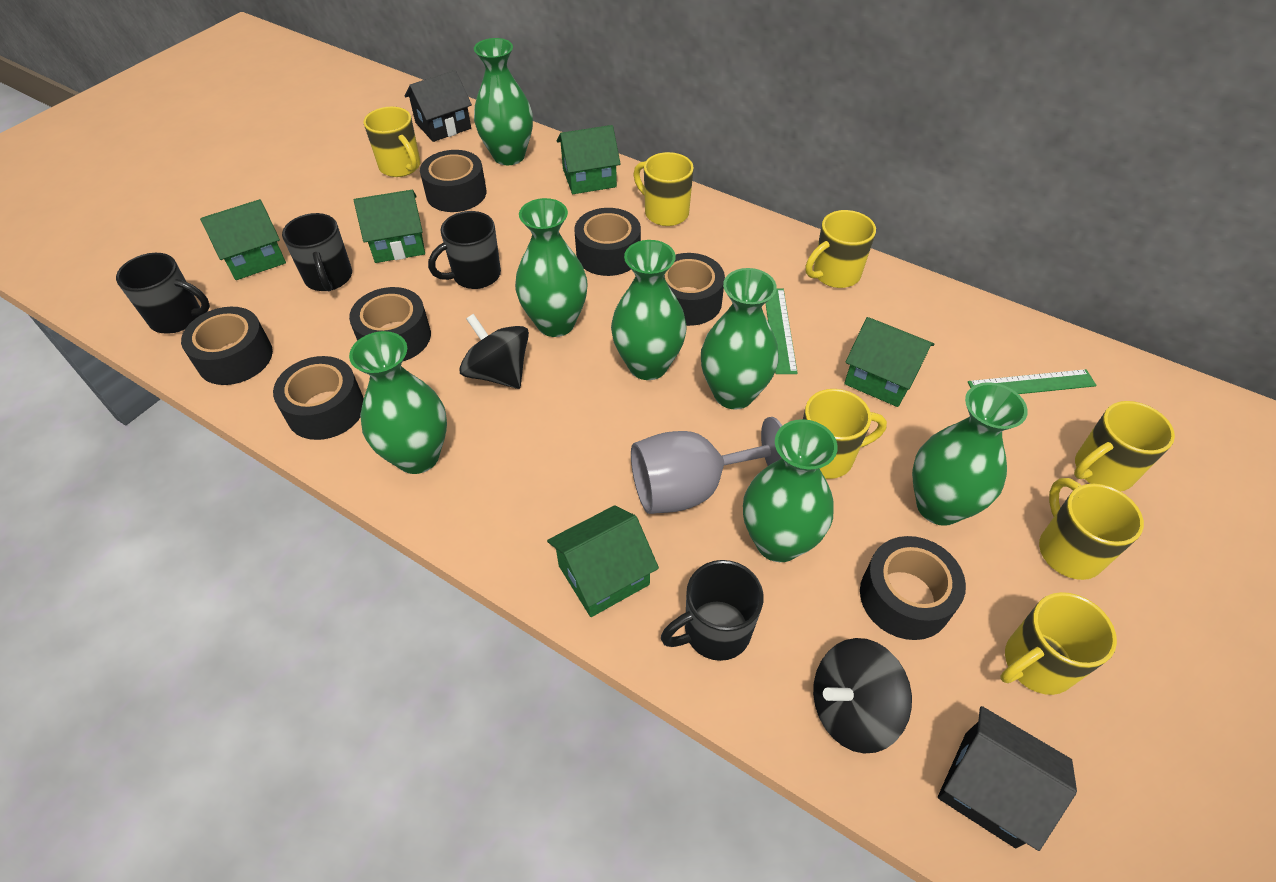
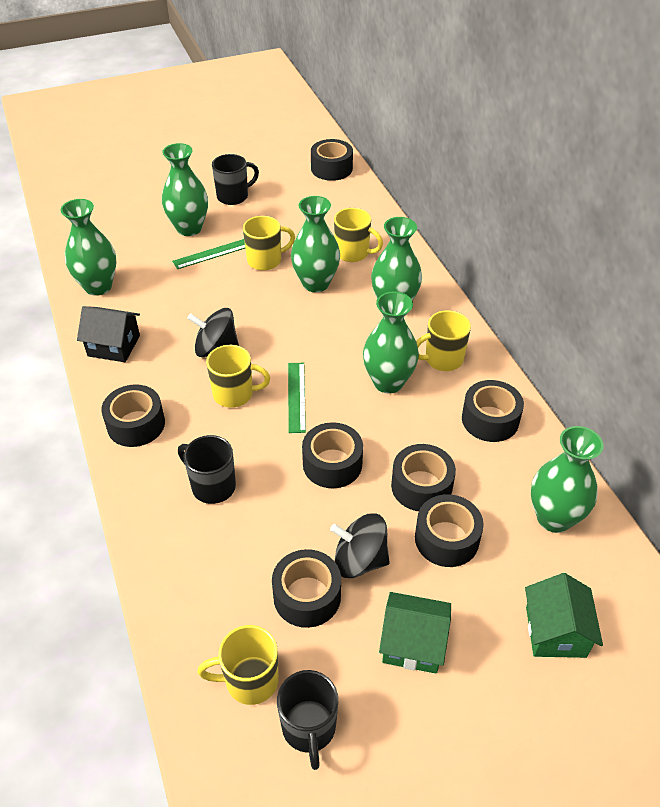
black house: [405,70,472,142] [938,706,1077,851] = 2 -> [77,306,140,362] = 1
black mug: [116,253,210,333] [282,213,352,292] [428,211,501,289] [661,560,764,661] = 4 -> [178,435,236,504] [212,154,259,205] [277,670,338,770] = 3
green house: [200,199,286,280] [354,190,425,263] [547,505,659,617] [557,125,621,194] [844,317,934,407] = 5 -> [379,592,451,674] [525,573,603,658] = 2
green vase: [349,331,447,474] [474,38,533,165] [515,198,588,337] [611,240,687,380] [701,268,779,409] [743,419,838,562] [912,382,1028,526] = 7 -> [61,199,117,296] [162,143,208,236] [291,196,340,292] [363,291,419,394] [371,217,422,301] [531,426,603,533] = 6
grey goblet: [631,417,782,514] = 1 -> none = 0
yellow mug: [363,107,420,177] [633,152,694,226] [803,389,887,479] [806,210,876,288] [1000,592,1117,695] [1039,478,1144,580] [1074,401,1175,491] = 7 -> [198,625,279,705] [206,345,270,408] [243,216,295,271] [334,208,383,262] [416,310,471,371] = 5

